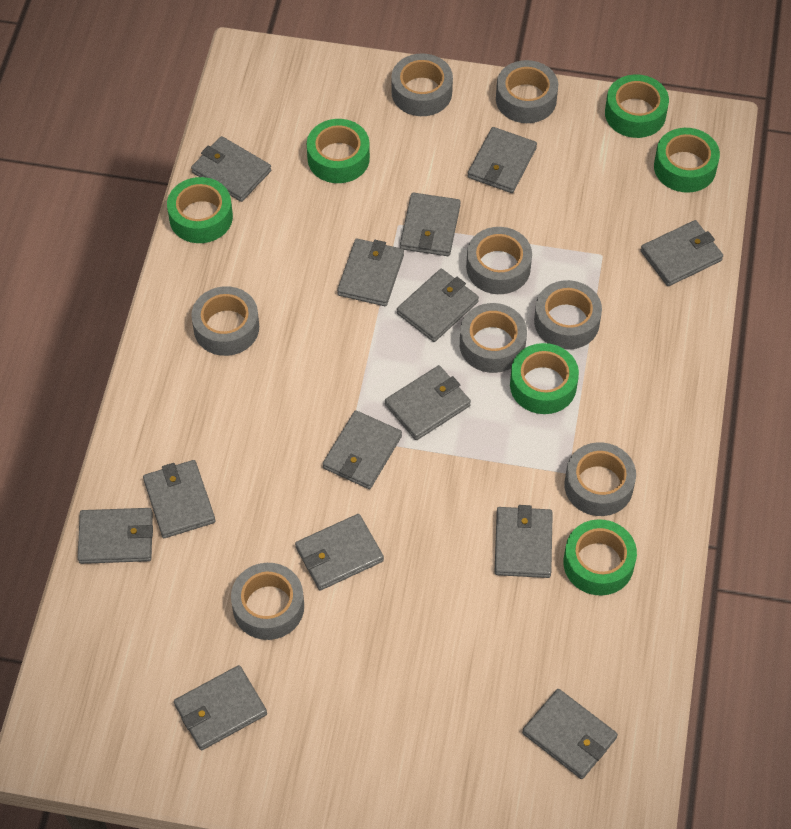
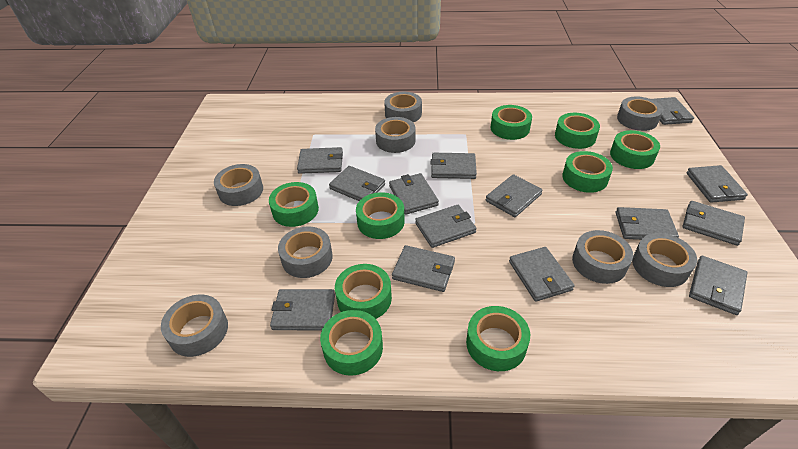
green tape: [167,177,233,243] [307,119,370,183] [510,343,579,414] [564,519,637,596] [605,74,669,138] [654,128,720,193] = 6 -> [269,182,319,227] [320,310,383,376] [335,264,392,319] [356,192,405,239] [466,306,530,371] [491,105,532,140] [555,113,600,149] [562,151,613,193] [610,130,660,169] = 9

